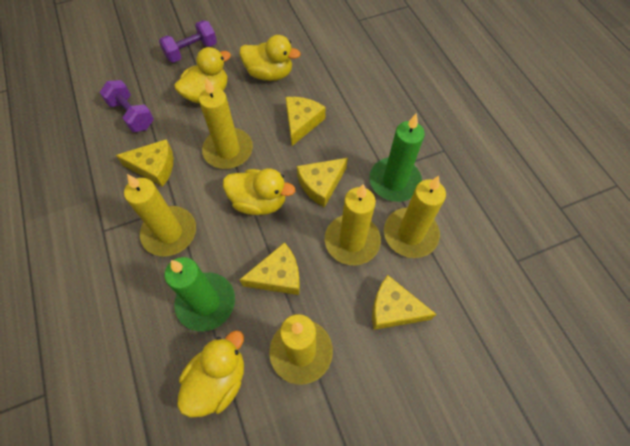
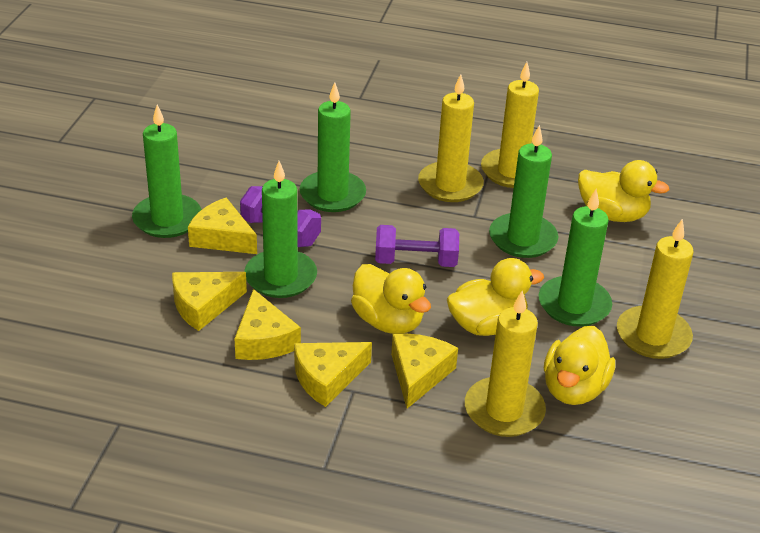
green candle: [164,257,235,332] [369,113,425,202] = 2 -> [132,105,202,238] [244,161,317,298] [299,82,366,212] [489,125,558,258] [538,189,612,327] = 5
yellow candle: [124,174,196,256] [199,78,253,169] [269,314,333,385] [325,184,381,265] [384,176,446,258] = 5 -> [418,74,484,202] [465,291,546,437] [481,62,539,188] [617,219,694,359] = 4

